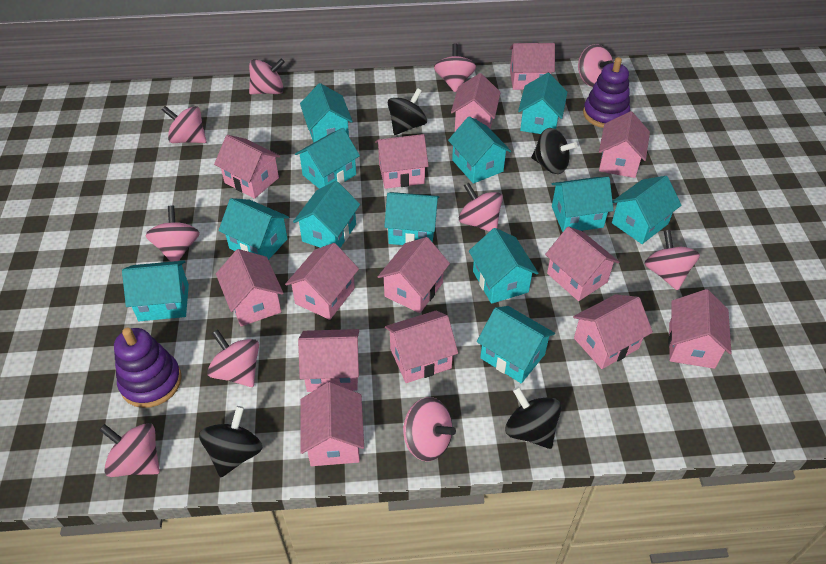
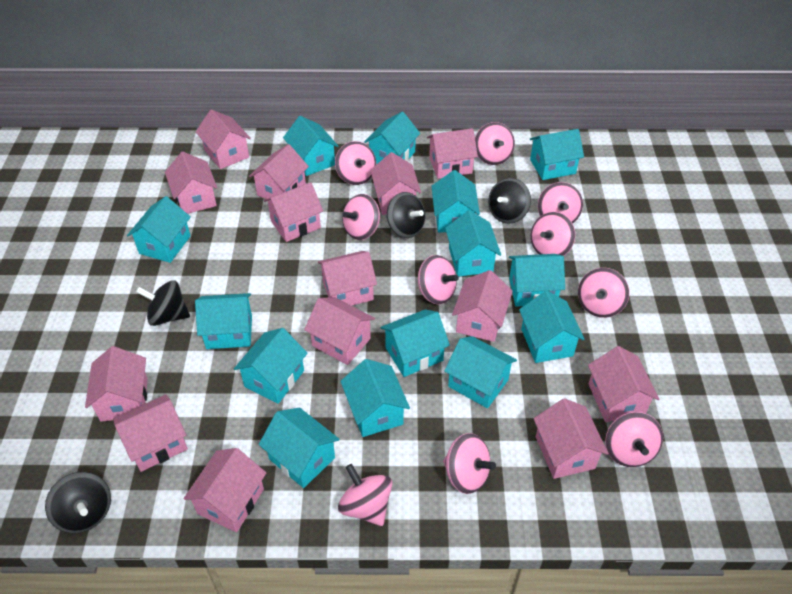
purple stacking toy: [114,328,182,408] [583,57,630,128] = 2 -> none = 0
turquoise house: [122,261,189,321] [218,198,289,260] [293,181,360,248] [295,128,360,189] [300,83,353,143] [384,192,439,245] [448,116,511,184] [469,228,538,304] [477,306,555,383] [518,73,567,134] [551,177,614,232] [612,176,682,244] = 12 -> [127,196,191,263] [195,293,252,349] [234,328,308,404] [259,407,339,488] [283,116,338,176] [341,359,410,437] [364,112,420,164] [381,310,450,377] [432,170,480,232] [444,336,517,408] [445,210,501,277] [509,254,565,307] [519,291,585,363] [530,129,584,180] = 14

